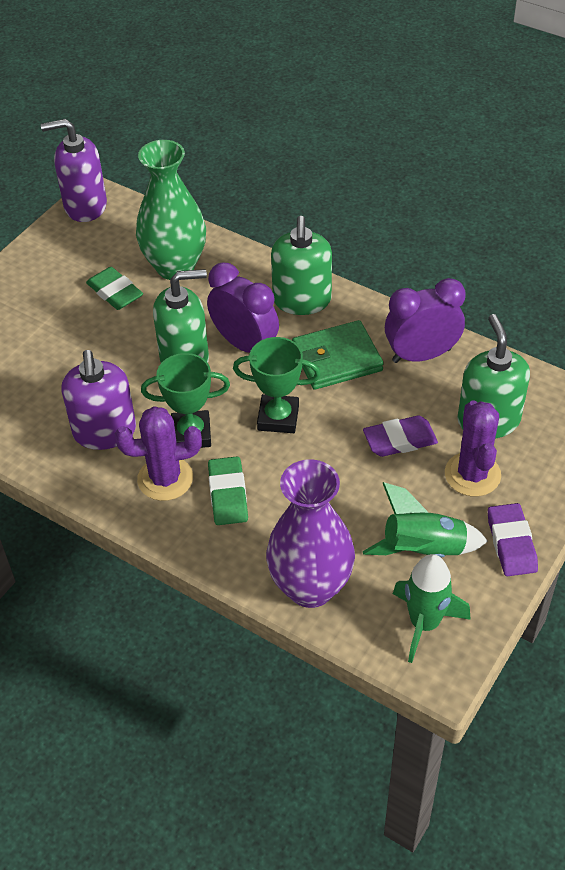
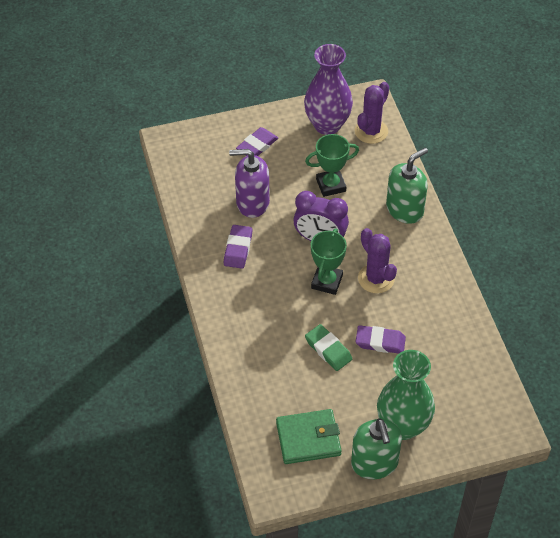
green eraser: [86,267,143,310] [208,456,248,525] = 2 -> [305,324,352,371] = 1
green rocket: [363,482,488,558] [393,554,471,663] = 2 -> none = 0
green soap dispenser: [153,269,209,363] [271,216,332,315] [457,314,530,439] = 3 -> [351,418,402,479] [386,148,428,224] = 2
purple clock: [207,262,279,353] [385,278,466,363] = 2 -> [293,191,349,241] = 1
purple eraser: [363,415,438,457] [488,503,538,576] = 2 -> [224,225,253,269] [236,127,278,156] [355,325,406,354] = 3
purple soap dispenser: [41,119,107,222] [61,350,136,450] = 2 -> [229,149,270,218] = 1

